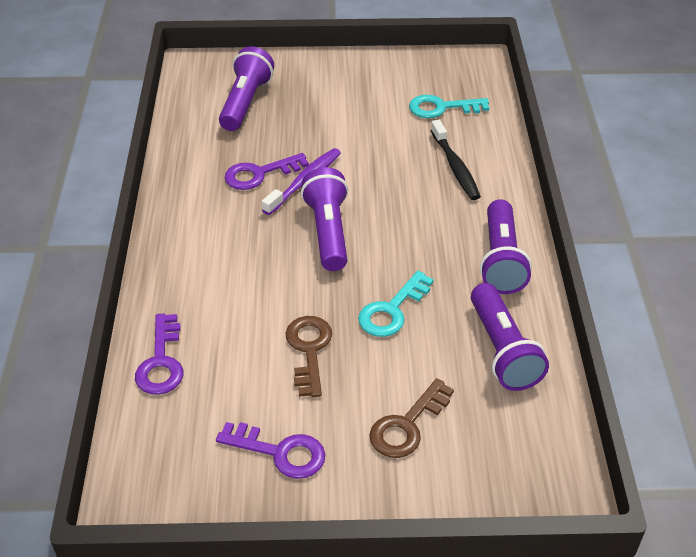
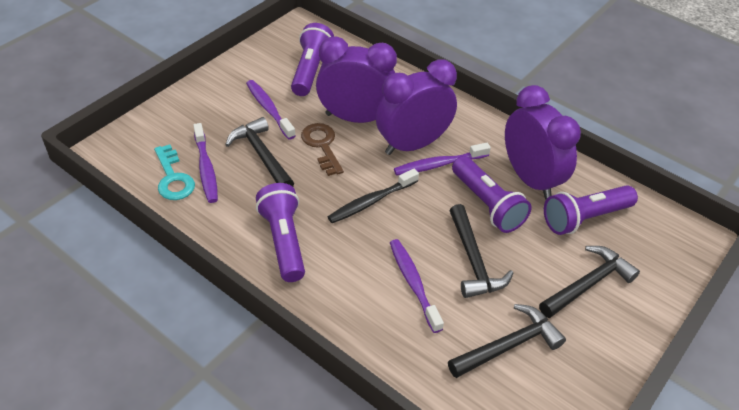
black hammer: none = 0 -> [225,117,294,187] [448,304,566,378] [449,204,513,298] [539,246,640,318] = 4
brown key: [286,316,332,397] [369,378,454,458] = 2 -> [301,123,344,176] = 1
purple clock: none = 0 -> [316,36,397,123] [376,59,457,155] [505,85,581,199] = 3
purple key: [135,313,183,395] [216,422,326,479] [225,153,309,190] = 3 -> none = 0
purple toothbrush: [262,148,341,215] = 1 -> [193,123,218,203] [246,80,296,140] [390,239,444,333] [394,143,491,176] = 4
turquoise key: [358,271,434,337] [409,95,489,118] = 2 -> [154,144,195,200] = 1

